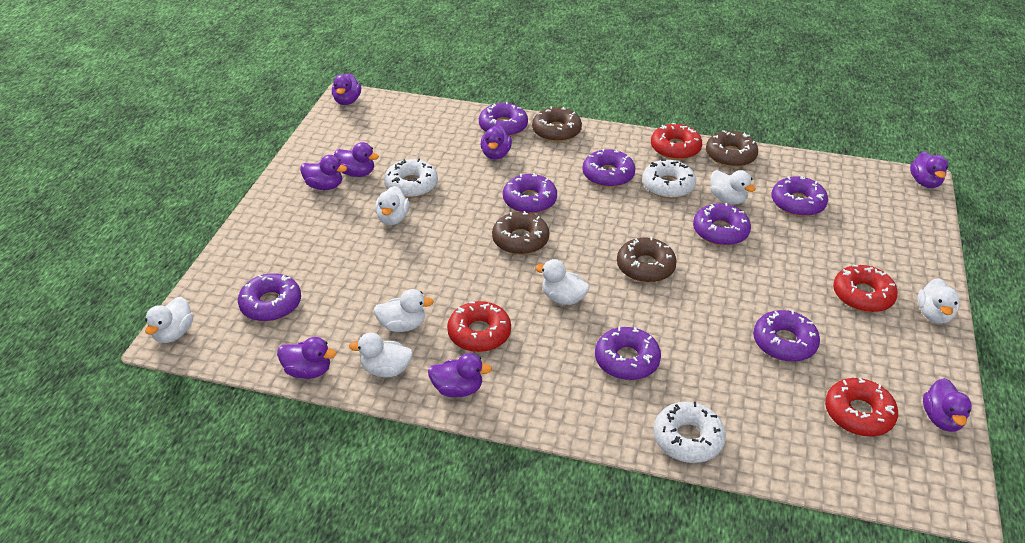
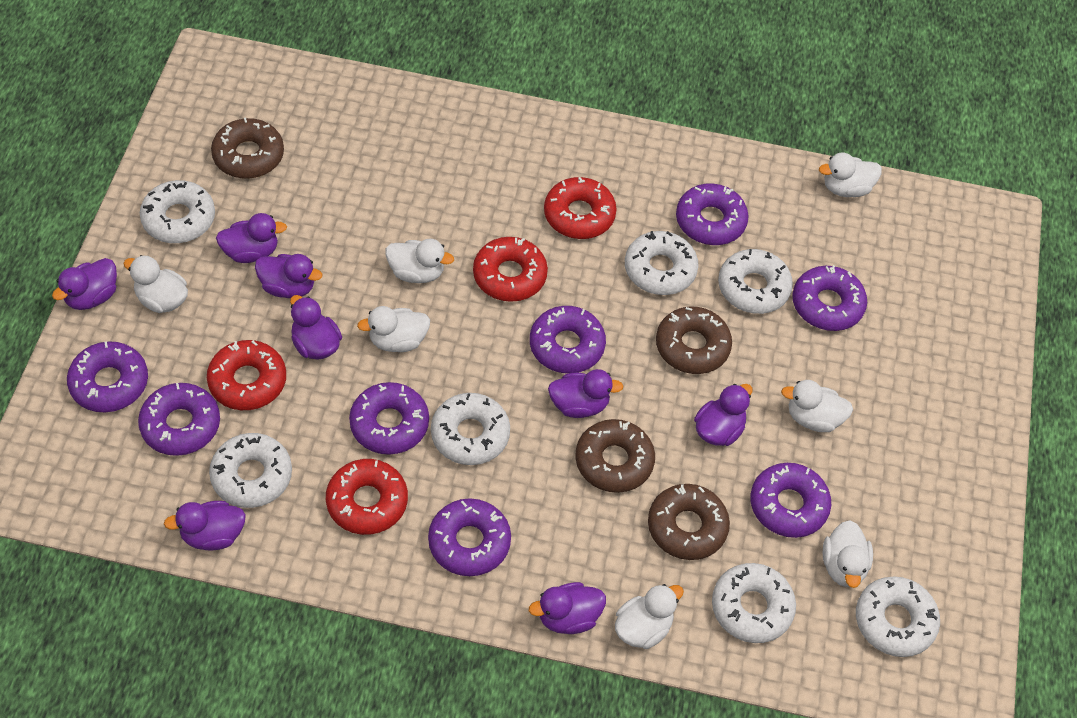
white donut: [384,158,438,198] [642,159,696,198] [653,402,726,463] = 3 -> [140,180,215,243] [209,433,292,508] [431,393,510,465] [625,231,699,295] [712,563,796,643] [718,249,793,314] [856,576,940,657] = 7

